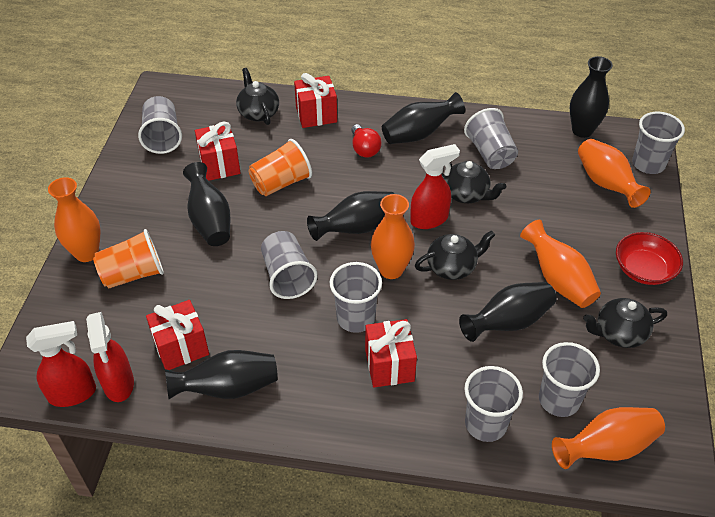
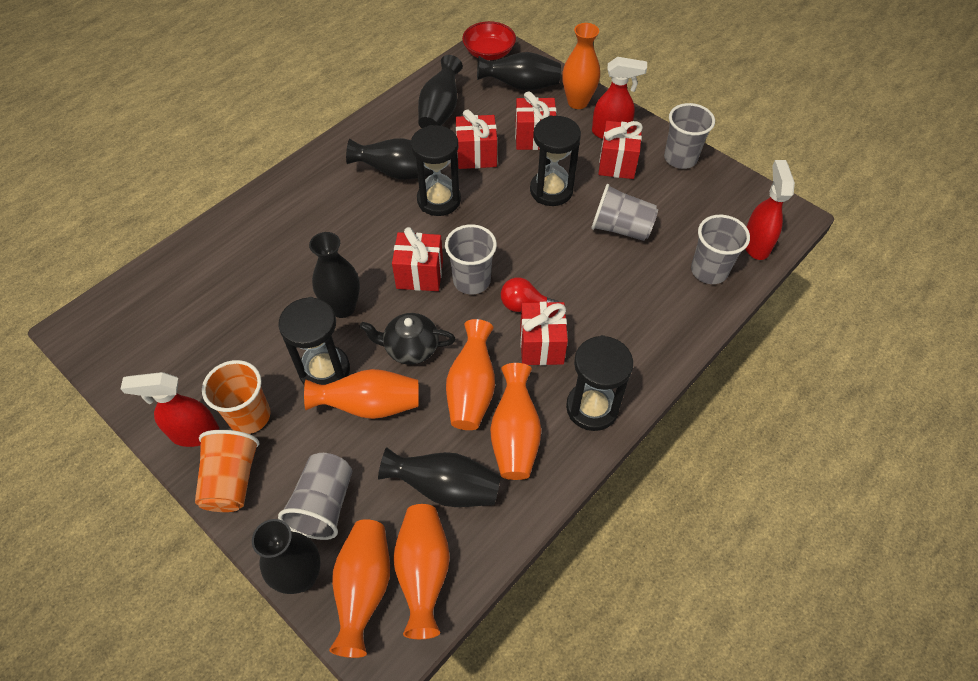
black hourglass: none = 0 -> [278,297,350,385] [411,125,461,216] [530,116,581,206] [566,335,633,431] = 4
black teapot: [236,68,279,125] [415,230,495,280] [442,161,506,203] [583,298,667,348] = 4 -> [360,313,456,365] = 1
grey cup: [138,96,182,154] [261,231,318,299] [330,262,382,333] [464,108,518,169] [464,366,523,442] [539,342,600,417] [632,112,685,174] = 7 -> [278,453,352,540] [445,224,497,294] [591,184,658,241] [664,103,715,169] [691,215,750,284] = 5
orange vase: [48,177,101,262] [371,194,415,279] [520,220,601,308] [552,407,665,469] [578,139,651,208] = 5 -> [304,369,419,419] [329,519,390,658] [393,504,450,639] [446,319,495,430] [490,363,541,480] [562,23,600,109] = 6
red gift: [146,300,209,370] [195,121,240,181] [294,73,337,128] [365,319,417,387] = 4 -> [392,227,443,291] [456,110,497,169] [515,91,556,150] [520,302,568,365] [598,121,643,179] = 5

